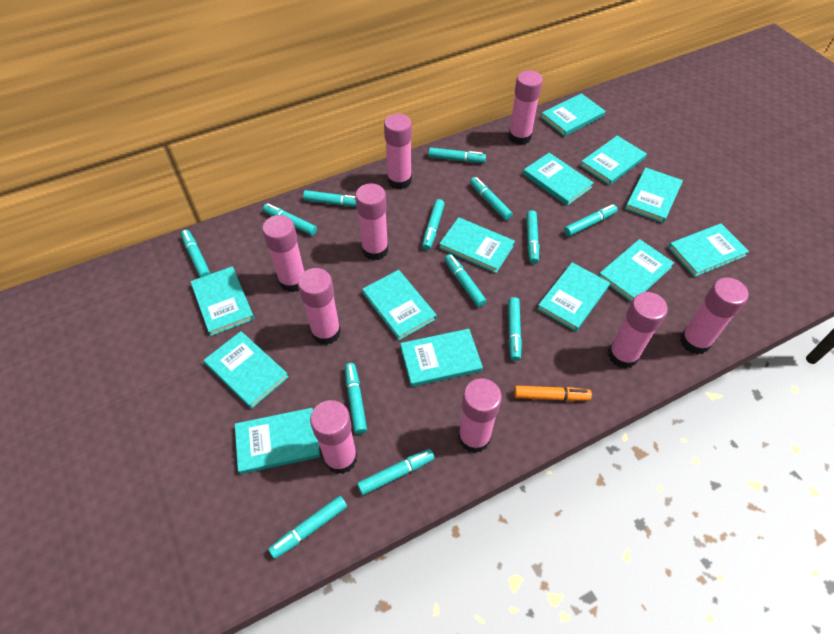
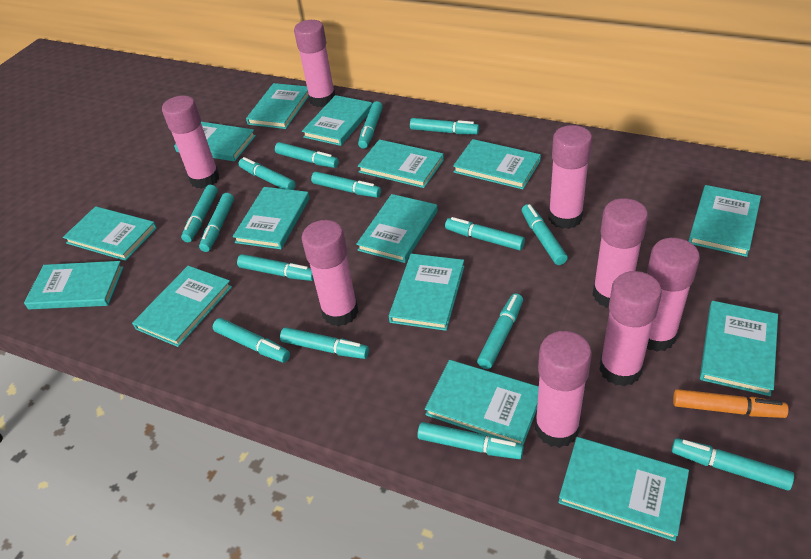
pink glue stick: [262,215,305,292] [298,268,341,345] [310,400,357,474] [355,183,388,260] [384,114,412,190] [458,378,502,453] [508,70,543,145] [608,292,668,369] [680,277,748,354] = 9 -> [162,95,220,189] [294,20,335,107] [302,220,359,326] [535,331,592,448] [548,125,592,229] [593,198,648,308] [599,271,662,386] [647,238,700,352] = 8
turquoise book: [190,267,254,336] [204,331,288,409] [235,408,320,474] [362,270,437,340] [400,329,483,387] [439,217,515,273] [523,153,594,206] [537,262,610,332] [541,93,605,136] [580,136,647,185] [598,239,674,302] [625,167,683,223] [668,223,749,277] = 13 -> [24,261,124,309] [63,206,157,261] [132,266,232,347] [174,122,256,162] [233,187,310,249] [246,83,309,129] [302,95,372,146] [356,194,438,263] [358,139,444,188] [389,254,465,331] [425,360,539,445] [453,139,541,189] [558,437,689,541] [689,185,761,257] [700,301,778,396] = 15
turquoise marker: [181,230,211,278] [263,204,317,236] [268,496,347,559] [303,190,356,207] [345,363,367,434] [357,449,435,495] [422,199,445,250] [428,148,486,163] [445,254,486,307] [470,177,513,220] [508,297,522,361] [526,210,539,264] [564,204,618,236] = 13 -> [181,185,218,242] [199,193,234,252] [213,318,290,363] [237,254,314,281] [238,157,296,190] [275,142,339,168] [280,327,369,359] [311,171,381,198] [358,101,383,149] [410,118,479,134] [417,422,524,459] [445,217,525,250] [477,293,523,369] [522,204,568,265] [672,438,794,491] = 15

